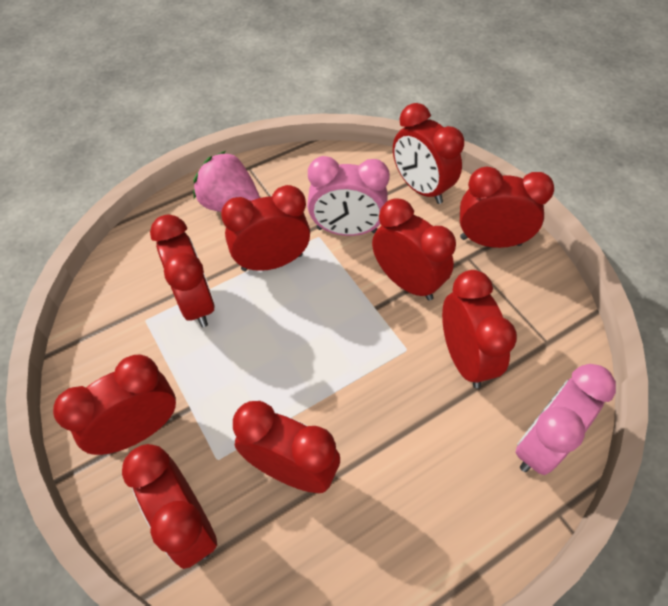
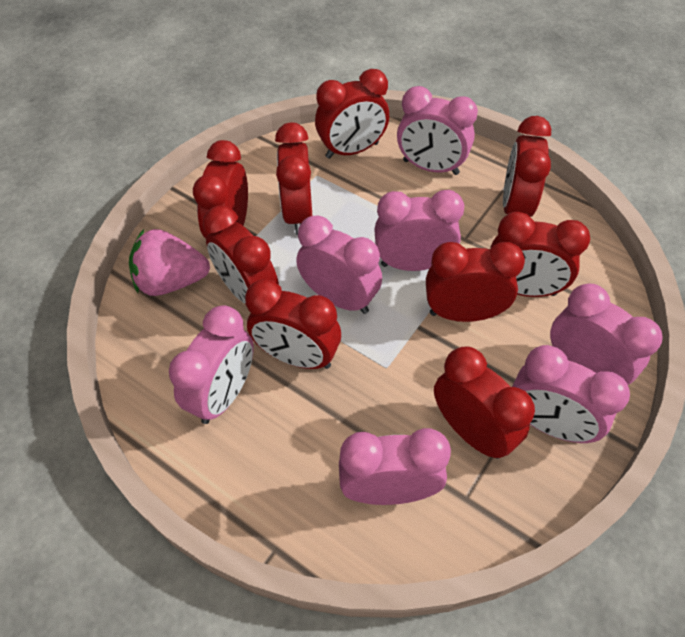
pink clock: [307,156,390,236] [515,364,616,475] = 2 -> [169,305,254,424] [296,215,382,314] [339,428,451,505] [374,190,464,271] [397,86,478,175] [512,345,630,443] [550,284,663,385] = 7

